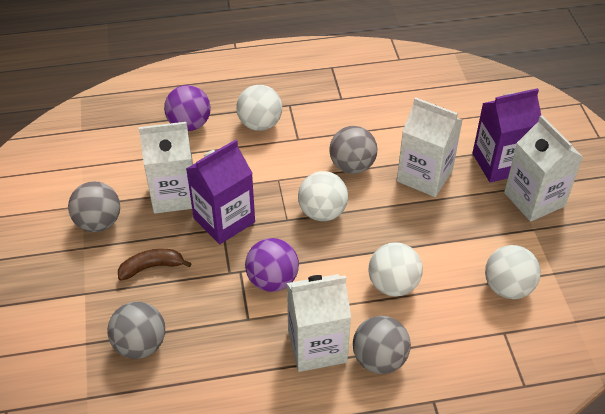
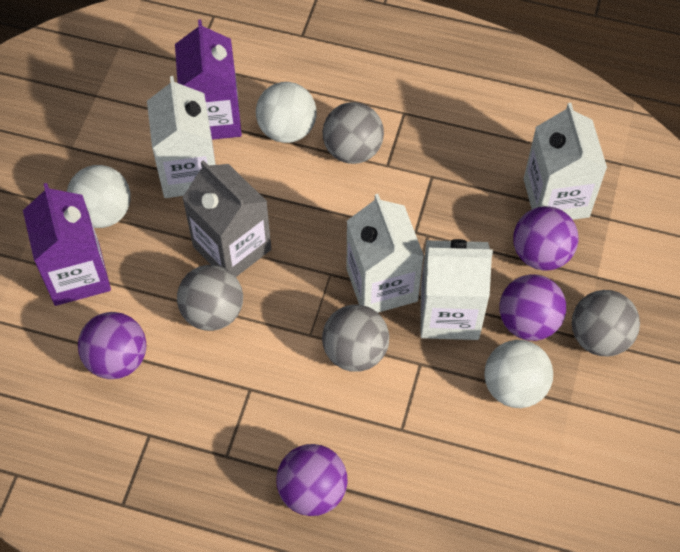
brown banana: [118,249,192,281] = 1 -> none = 0
grey carton: none = 0 -> [182,160,271,277] = 1
purple ball: [164,85,211,131] [245,238,299,292] = 2 -> [78,312,146,379] [276,444,348,516] [499,274,566,341] [513,206,578,271] = 4
white ball: [236,85,282,131] [298,171,348,221] [368,242,423,296] [485,245,541,299] = 4 -> [67,165,131,228] [256,82,316,143] [484,340,553,408] = 3

